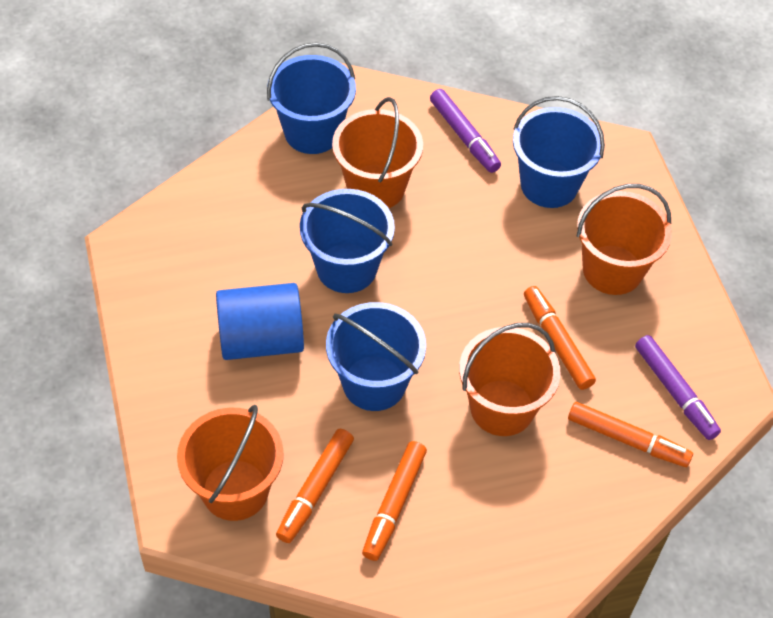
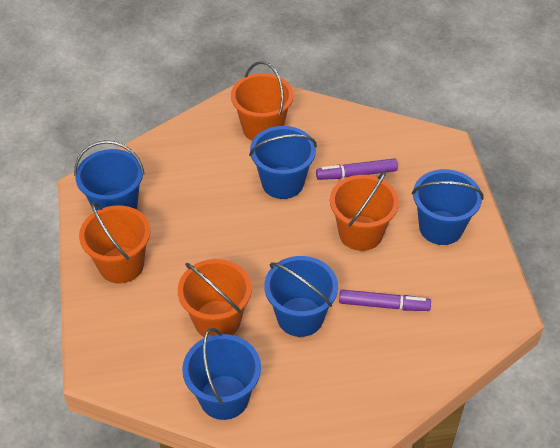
blue bucket: [267,42,356,154] [300,189,395,293] [326,302,426,411] [513,96,605,208] = 4 -> [74,140,145,211] [182,328,261,420] [249,126,317,199] [264,256,338,337] [412,169,484,245] = 5
blue cylinder: [216,283,304,360] = 1 -> none = 0
orange marker: [276,429,354,543] [362,441,427,561] [524,286,596,390] [568,402,693,467] = 4 -> none = 0

